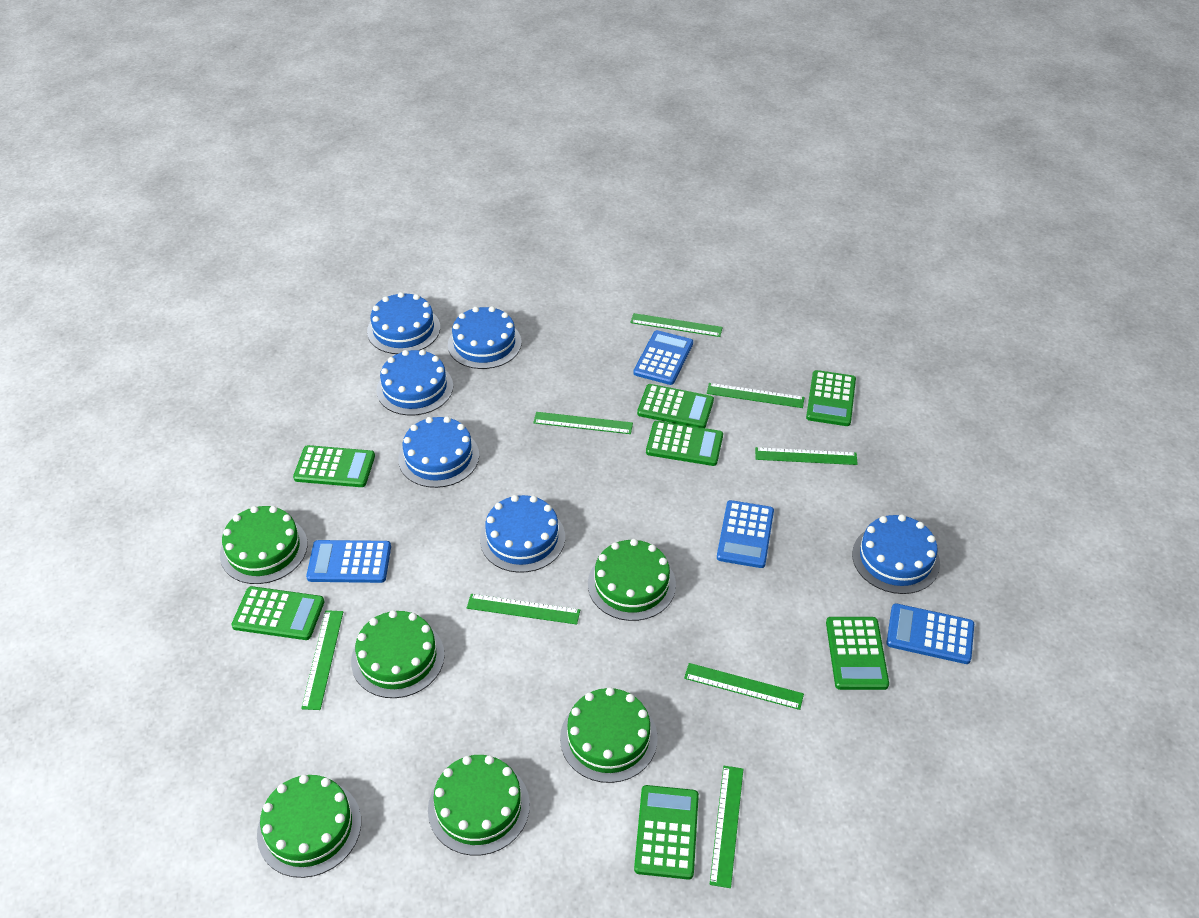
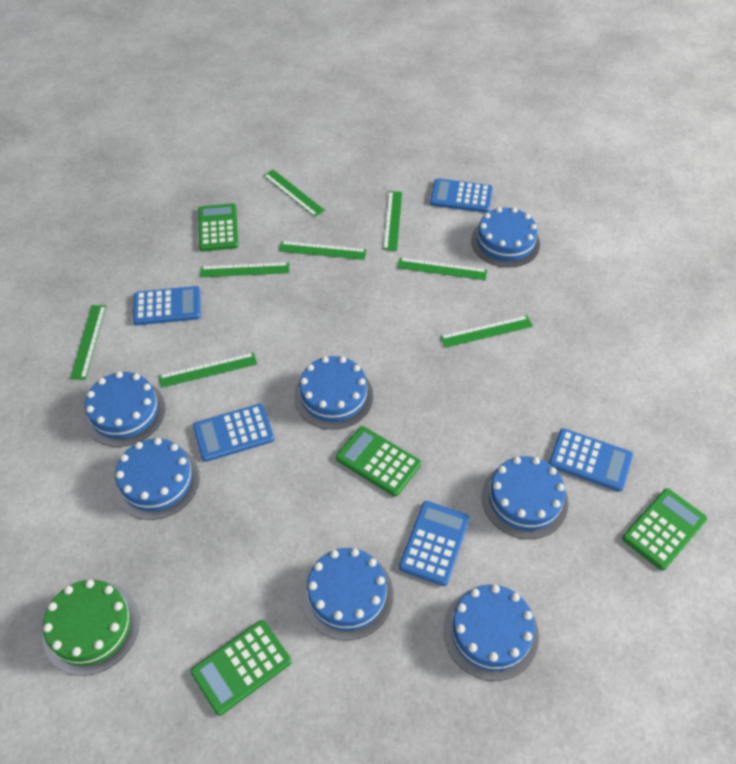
blue cake: [367,292,440,354] [376,349,453,415] [398,417,479,488] [448,306,522,369] [480,495,565,573] [852,514,940,594] = 6 -> [84,371,165,447] [114,438,200,520] [294,356,373,430] [301,548,393,640] [443,584,539,681] [471,207,540,267] [481,456,568,539] = 7
blue calculator: [306,540,391,583] [633,330,693,385] [717,500,774,568] [887,603,974,664] = 4 -> [133,286,201,325] [193,404,274,462] [399,501,470,586] [430,178,493,213] [549,428,633,492] = 5
green cake: [220,506,308,584] [257,775,361,878] [351,610,444,698] [428,755,530,855] [560,687,657,783] [588,539,676,621] = 6 -> [42,579,139,676] = 1
green calculator: [231,586,325,640] [293,445,375,487] [634,785,699,879] [637,384,714,428] [646,421,723,466] [806,370,856,426] [826,617,889,690] = 7 -> [190,620,291,716] [198,203,239,251] [336,426,421,497] [622,488,707,570] = 4

